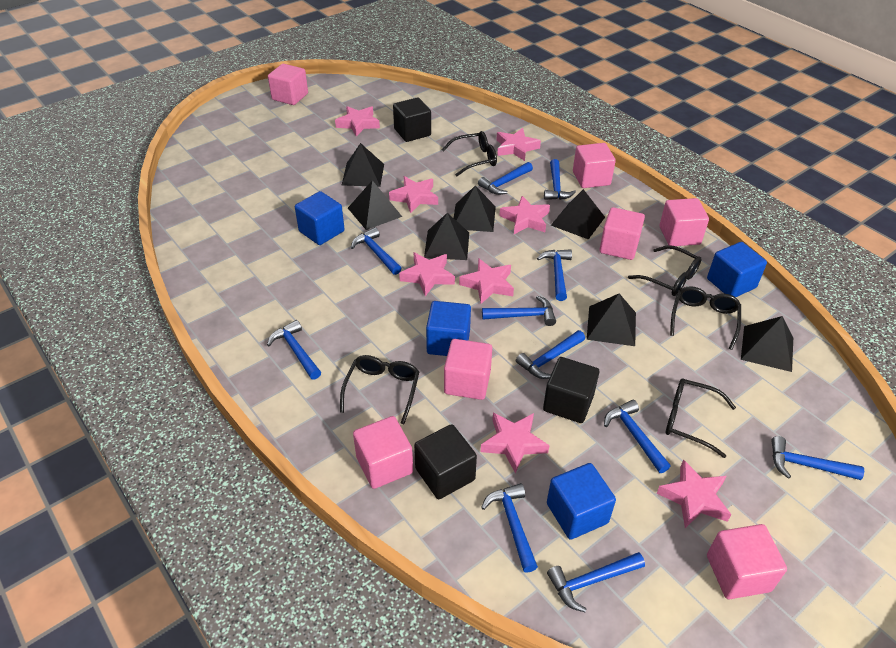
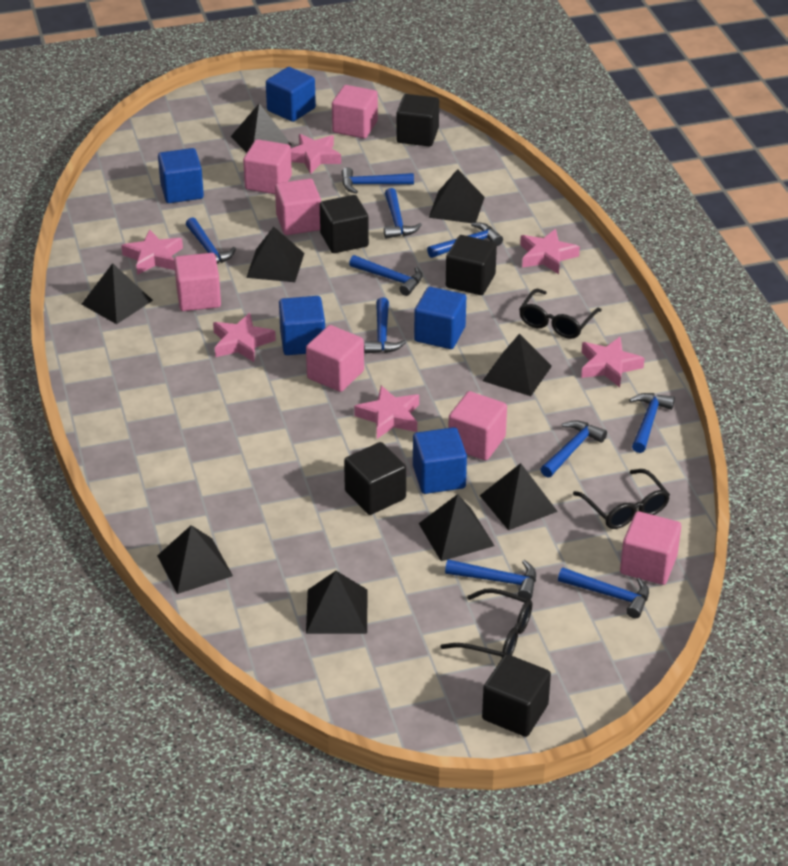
black cube: [393,97,431,142] [414,424,477,499] [543,357,599,423] = 3 -> [320,195,369,253] [344,442,406,515] [396,94,439,146] [446,235,497,295] [482,654,551,737] = 5
black glasses: [340,355,419,424] [442,131,497,176] [628,245,701,296] [666,379,736,458] [670,286,741,350] = 5 -> [440,588,532,658] [519,289,602,339] [573,469,670,529] = 3
black pyramid: [342,143,384,187] [348,180,402,230] [424,213,469,260] [454,186,496,232] [551,189,605,239] [587,294,636,346] [741,316,793,372] = 7 -> [81,263,153,324] [157,525,233,594] [230,104,292,153] [246,227,304,282] [306,571,368,634] [418,494,495,561] [429,169,485,223] [479,463,558,530] [482,334,552,396] = 9
blue cube: [295,191,344,245] [426,301,471,356] [547,463,616,540] [707,242,767,297] = 4 -> [158,148,204,203] [266,67,316,122] [279,296,325,355] [413,427,467,494] [414,287,466,349] = 5
blue hammer: [267,320,321,379] [351,227,402,275] [478,162,533,195] [481,483,538,573] [482,296,556,326] [516,330,585,379] [537,249,572,301] [544,159,576,200] [547,552,645,612] [604,400,671,473] [771,436,864,480] = 11 -> [186,217,236,264] [341,167,414,194] [349,255,423,296] [364,297,406,354] [384,188,422,239] [427,223,503,258] [445,559,536,599] [541,420,607,477] [558,568,649,619] [629,393,675,453] = 10
pink star: [335,106,380,137] [389,176,438,213] [399,252,455,296] [459,258,514,304] [481,413,550,474] [496,128,541,161] [499,196,550,234] [657,459,731,528] = 8 -> [121,229,183,275] [213,313,276,362] [291,134,341,174] [354,386,419,439] [520,229,580,274] [581,337,645,387] = 6

